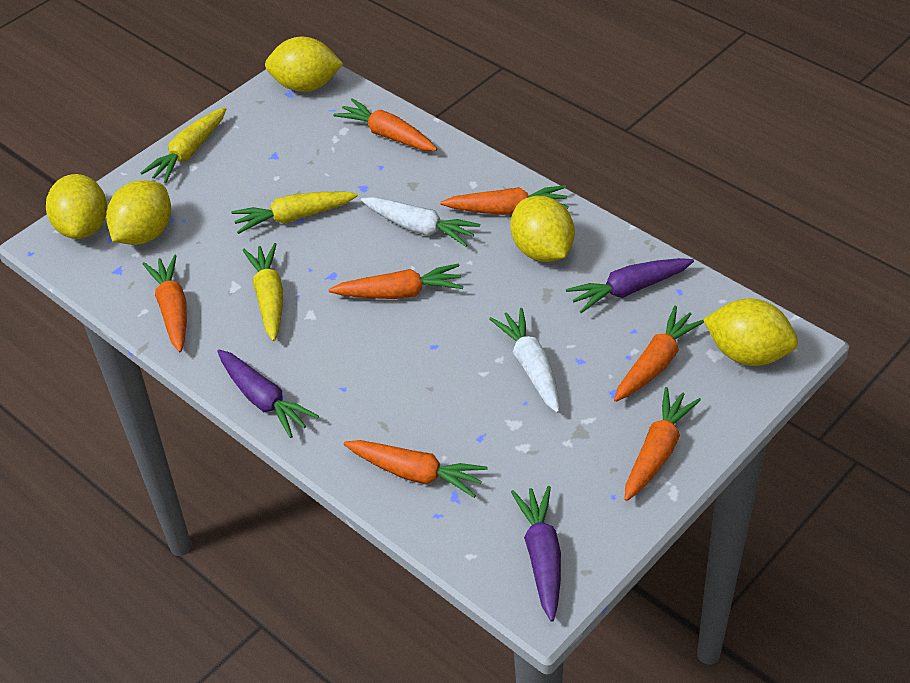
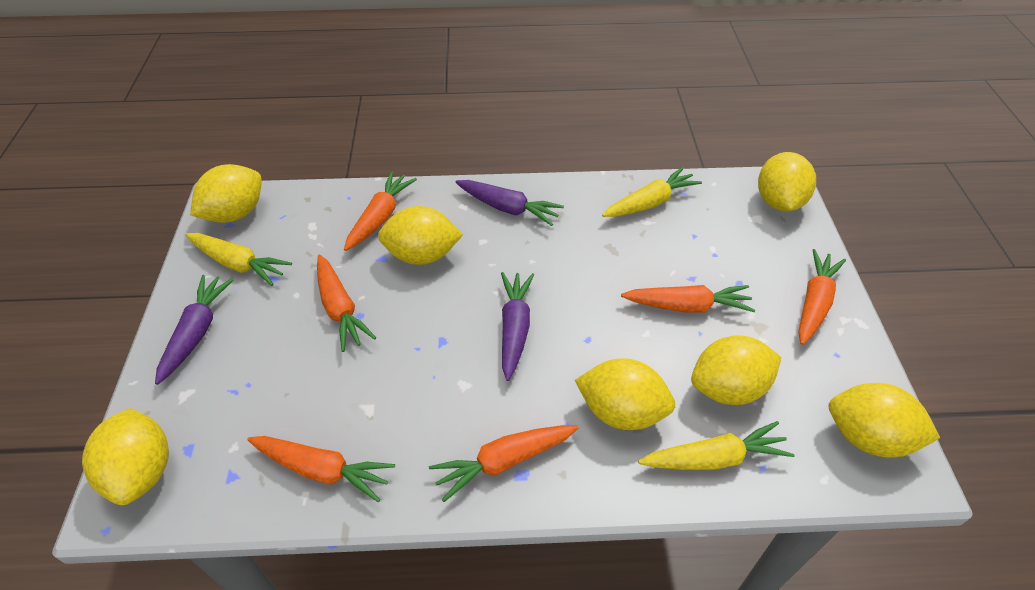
orange carrot: [143,255,187,352] [329,263,463,299] [333,98,437,151] [344,440,487,498] [440,185,569,215] [614,306,704,402] [624,387,701,501] = 7 -> [247,436,395,502] [317,255,376,352] [344,171,417,251] [429,425,579,502] [621,285,755,312] [798,249,846,345] = 6
white carrot: [361,197,480,247] [489,308,560,413] = 2 -> none = 0
yellow lemon: [46,174,107,239] [106,180,171,245] [265,37,343,92] [511,196,575,262] [703,299,798,366] = 5 -> [82,408,169,505] [190,164,262,223] [378,206,463,265] [575,358,675,430] [691,335,782,405] [758,152,816,211] [829,383,940,458] = 7

